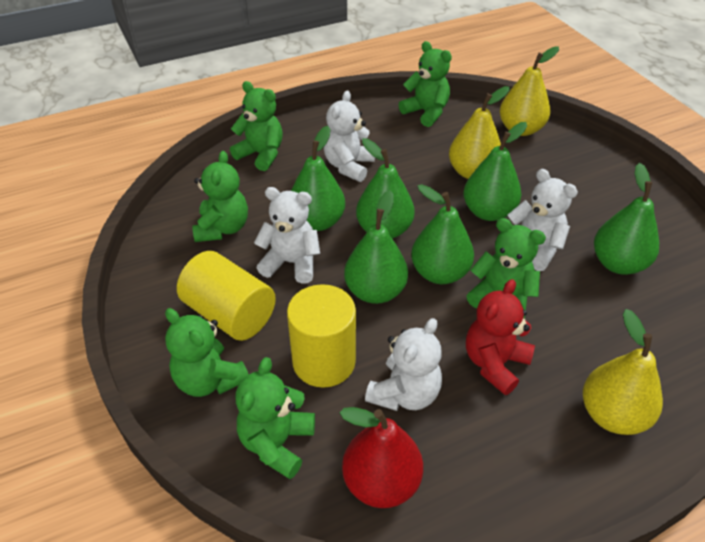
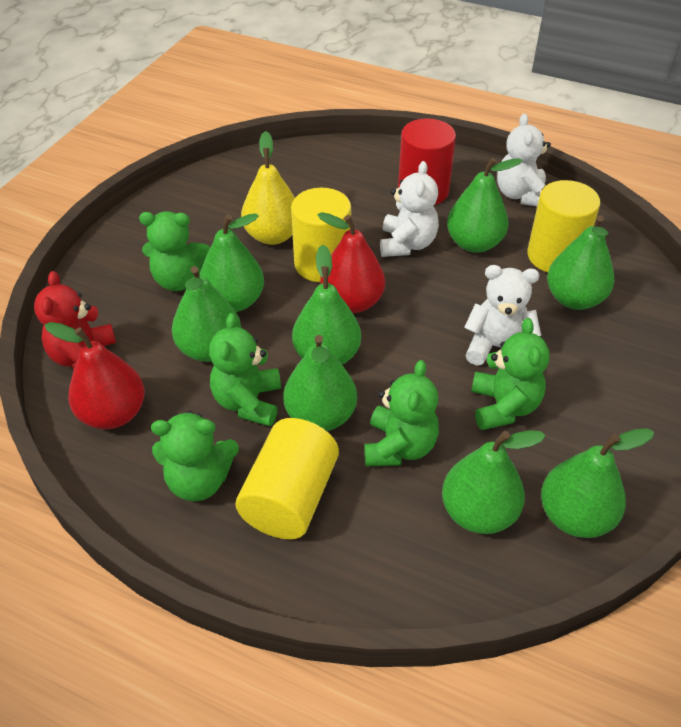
green pear: [291,126,345,231] [344,190,408,304] [356,138,415,239] [411,184,474,284] [464,122,527,221] [594,163,659,275] = 6 -> [172,266,241,362] [199,213,264,312] [283,335,357,431] [292,245,361,365] [442,430,545,534] [447,158,522,253] [541,428,654,538] [547,215,614,310] = 8
green teddy bear: [165,308,249,397] [192,151,248,242] [230,81,283,171] [236,357,315,479] [399,41,452,127] [466,218,546,319] = 6 -> [139,211,210,291] [151,411,239,502] [209,313,281,426] [364,360,439,466] [471,318,549,430] = 5
red cylinder: none = 0 -> [398,118,456,205] = 1
red pear: [339,407,423,508] = 1 -> [45,322,145,429] [317,212,385,313] = 2
white teddy bear: [254,187,320,284] [324,91,375,182] [365,318,442,411] [508,169,578,271] = 4 -> [380,161,439,257] [464,265,541,365] [497,114,551,206] = 3
yellow cylinder: [177,251,276,341] [287,284,356,388] = 2 -> [236,418,339,539] [291,188,351,282] [527,180,600,272] = 3
yellow pear: [449,86,510,179] [500,46,559,136] [583,309,663,435] = 3 -> [241,131,295,245] = 1

